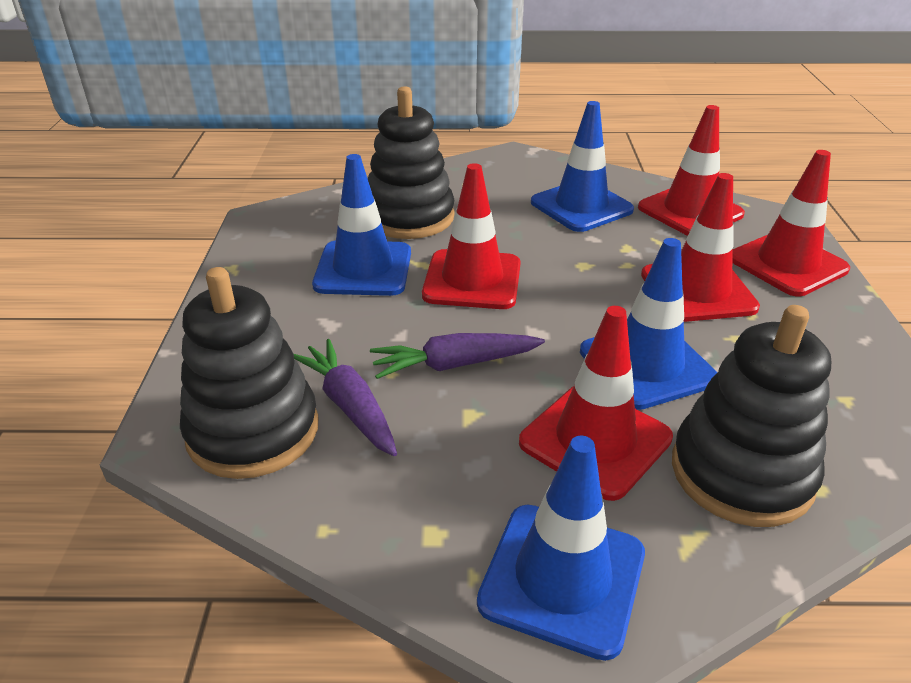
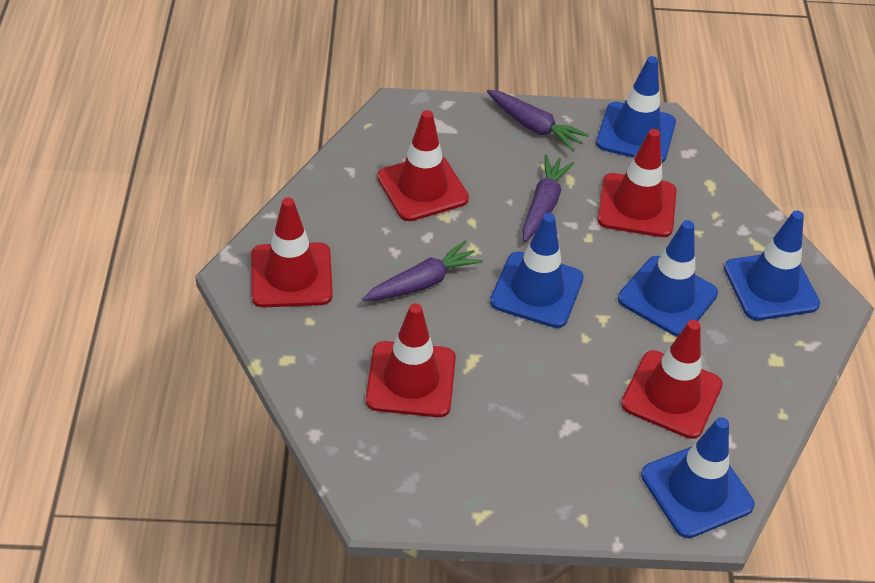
black stacking toy: [180,267,319,479] [368,86,455,239] [672,305,831,527] = 3 -> none = 0
blue traffic cone: [312,154,411,296] [477,436,645,661] [531,101,634,232] [580,238,717,410] = 4 -> [490,213,584,328] [596,56,676,162] [618,220,718,337] [641,417,754,538] [724,210,820,320] = 5
purple carrot: [294,339,397,456] [370,333,545,379] = 2 -> [362,241,483,301] [487,90,589,152] [523,155,575,242] = 3

